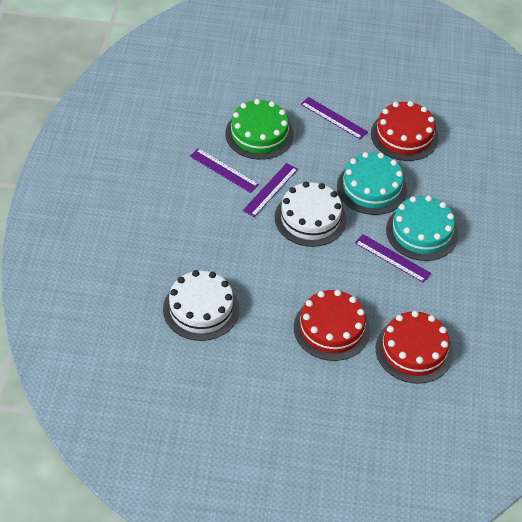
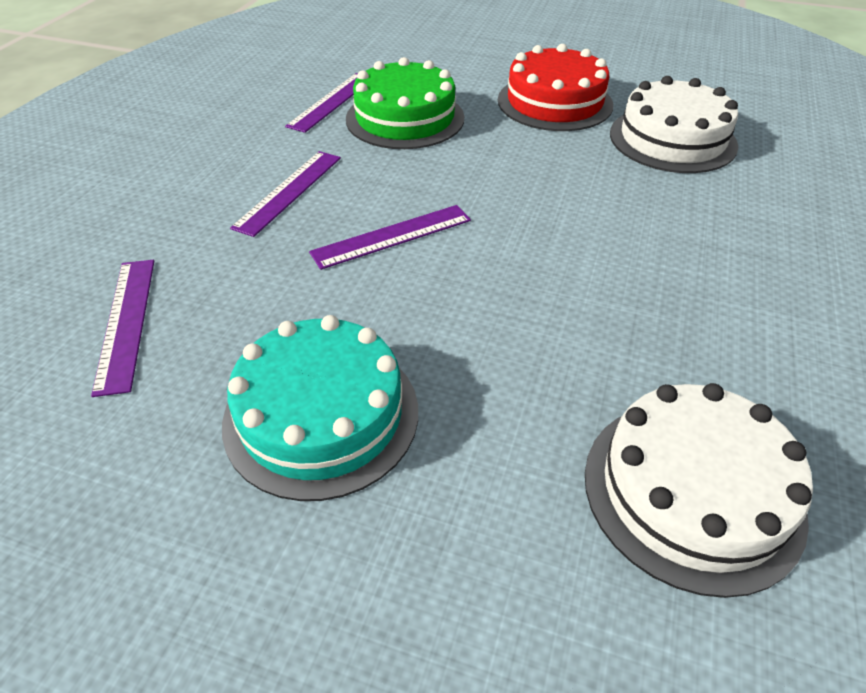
red cake: [294,289,370,361] [371,101,439,161] [375,311,453,384] = 3 -> [498,44,613,131] = 1
turquoise cake: [337,152,407,215] [386,196,458,261] = 2 -> [222,315,418,501] = 1

